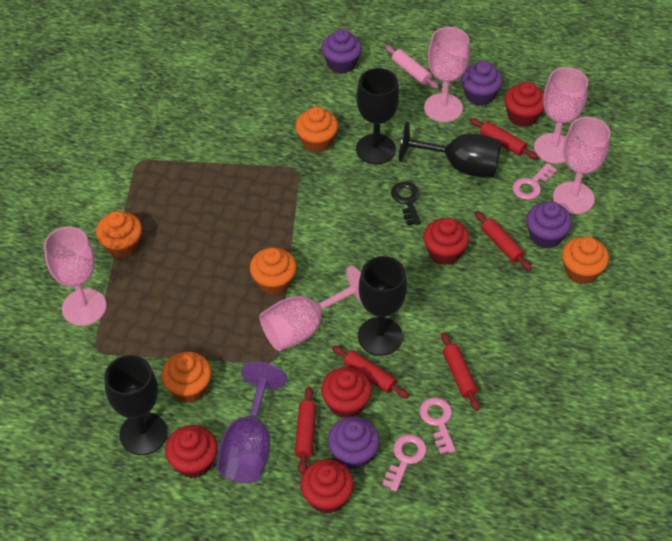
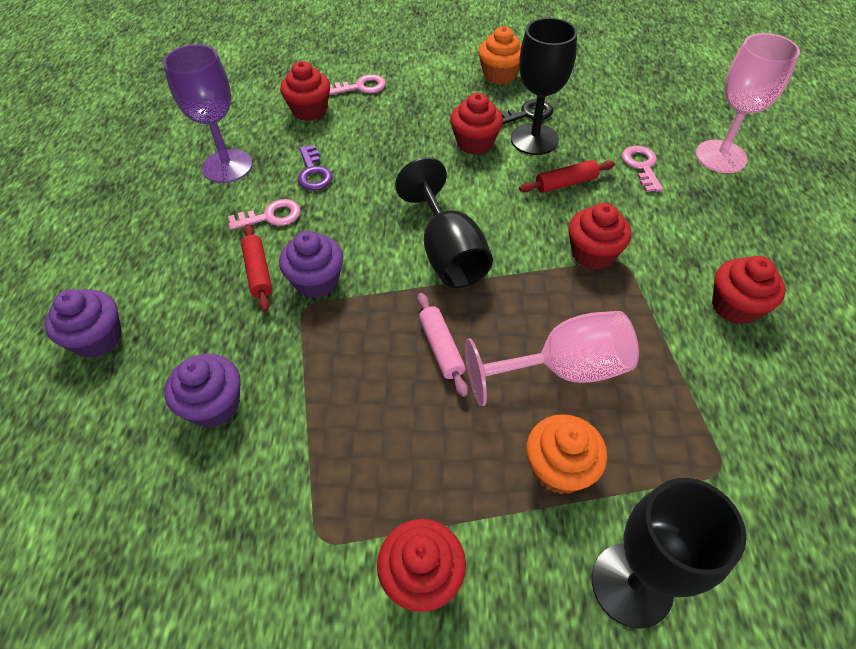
black goblet: [104,355,167,455] [356,68,399,164] [358,256,407,356] [399,122,501,178] = 4 -> [395,157,493,288] [511,18,577,155] [592,478,746,629] = 3
orange cupcake: [96,211,142,258] [161,352,212,403] [250,247,297,295] [295,107,338,152] [562,237,609,284] = 5 -> [478,26,522,85] [526,414,607,494] = 2
pink goblet: [44,227,107,326] [259,266,362,351] [424,27,470,122] [534,67,588,164] [553,117,610,214] = 5 -> [465,311,639,406] [695,33,800,173] = 2
purple cupcake: [321,29,362,74] [328,416,380,469] [461,61,503,106] [526,201,572,248] = 4 -> [45,289,122,358] [164,354,240,428] [279,231,343,298] = 3
purple key: none = 0 -> [298,145,333,190] = 1
red rolling pin: [295,387,316,474] [332,345,409,398] [441,332,480,411] [470,118,538,159] [475,211,532,271] = 5 -> [241,224,272,312] [519,160,615,193] = 2

